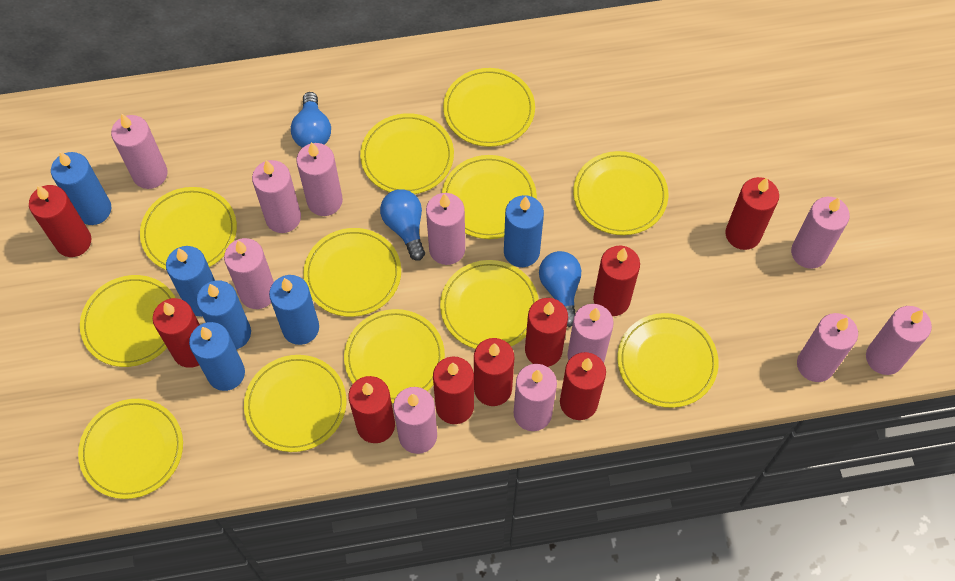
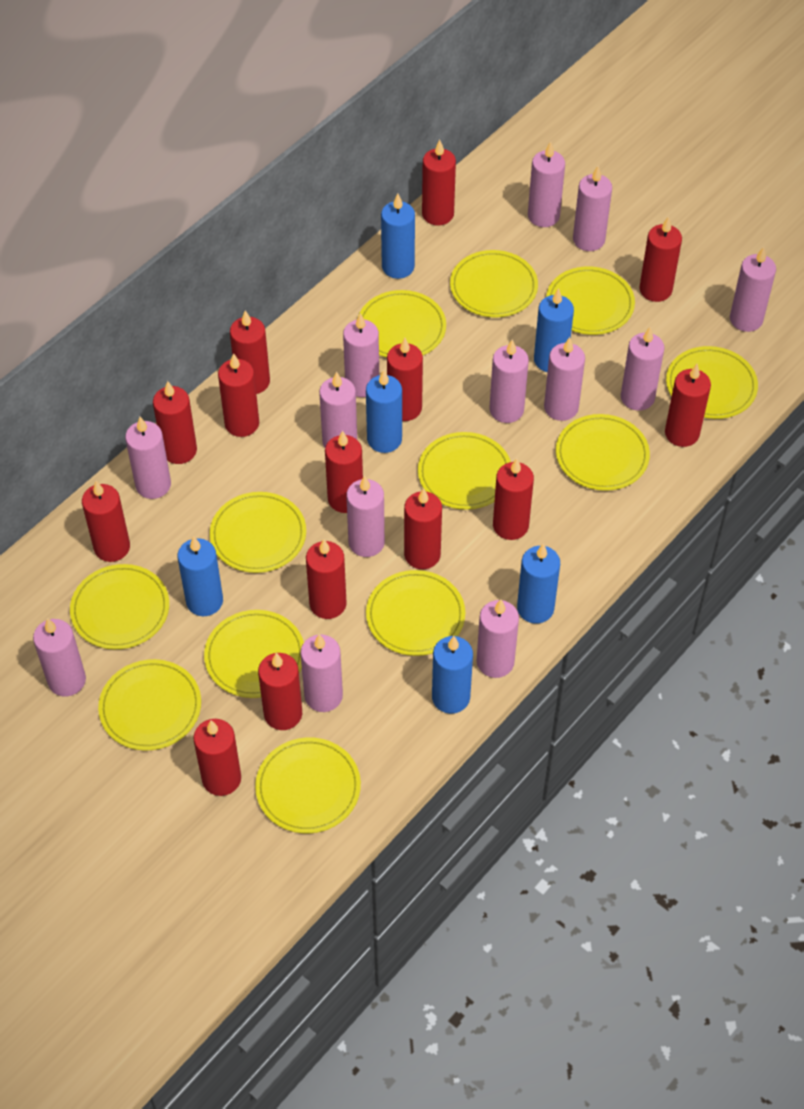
blue light bulb: [291,92,331,148] [380,189,425,261] [539,251,581,327] = 3 -> none = 0
pink candle: [111,113,167,189] [224,238,274,309] [252,160,301,233] [296,142,343,216] [393,387,437,454] [426,193,465,265] [514,364,557,431] [567,304,614,363] [791,197,850,269] [797,313,858,382] [866,306,932,375] = 11 -> [33,618,86,697] [125,417,171,499] [300,634,343,712] [319,371,357,447] [343,313,379,397] [346,476,385,557] [477,599,519,678] [489,339,529,423] [528,141,565,227] [544,337,585,421] [573,166,612,251] [621,327,665,411] [730,247,776,332] = 13
red candle: [29,185,91,257] [153,298,200,368] [348,376,395,443] [433,357,474,424] [474,338,514,406] [525,298,568,367] [560,352,606,420] [593,246,640,316] [725,177,779,250] = 9 -> [82,481,130,562] [153,381,197,464] [193,719,241,796] [218,353,259,437] [230,310,270,394] [258,653,302,730] [306,539,347,619] [325,431,363,513] [387,338,423,421] [404,488,442,569] [422,140,456,226] [493,458,534,540] [639,216,682,302] [665,364,711,447] = 14

